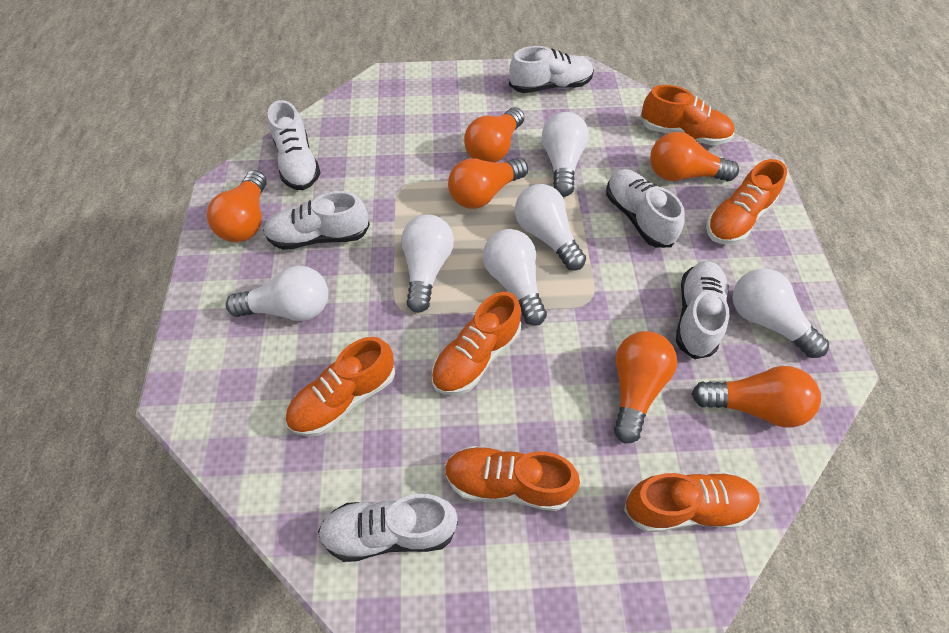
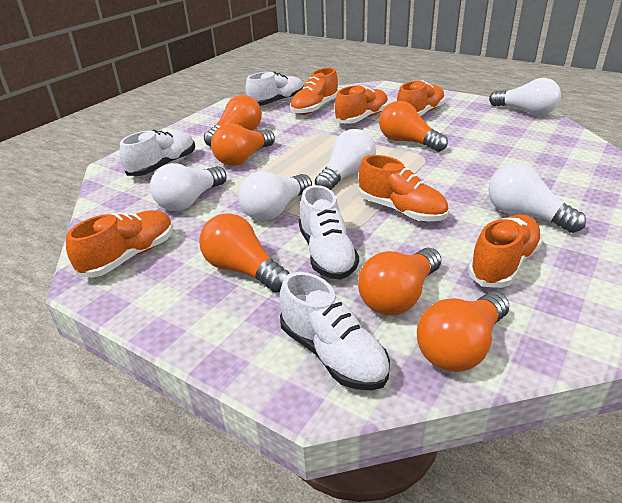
white light bulb: [226,266,328,321] [401,214,454,313] [483,229,547,326] [515,184,586,271] [542,112,589,197] [732,268,829,358] = 6 -> [150,163,227,211] [238,171,312,221] [315,129,376,190] [488,164,586,233] [489,78,561,116] = 5
white shoe: [263,191,370,250] [268,100,320,190] [318,494,458,562] [509,46,594,93] [606,169,685,248] [676,261,729,359] = 6 -> [120,130,195,176] [245,71,304,106] [280,272,390,391] [299,185,359,280] = 4

